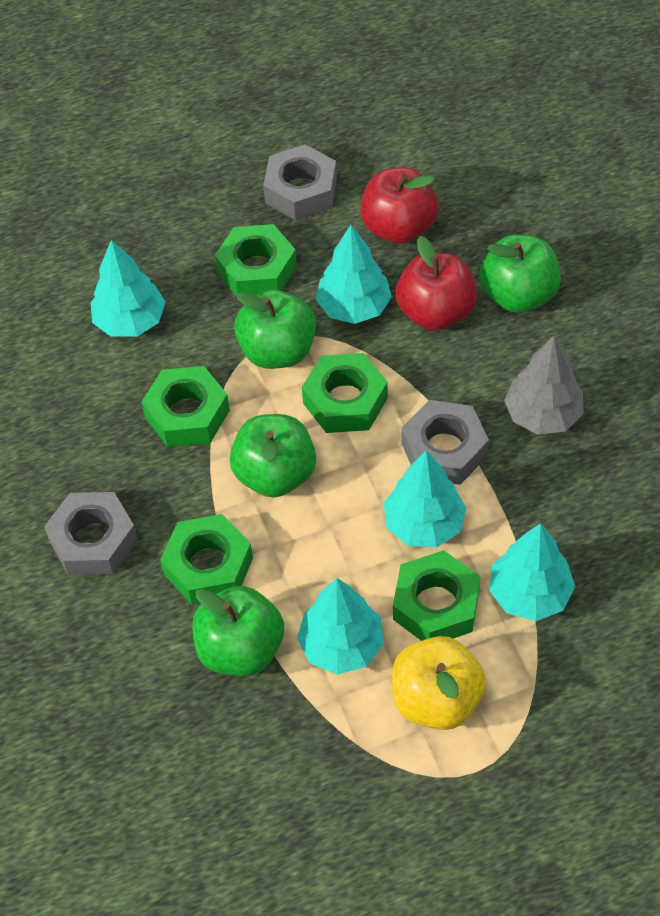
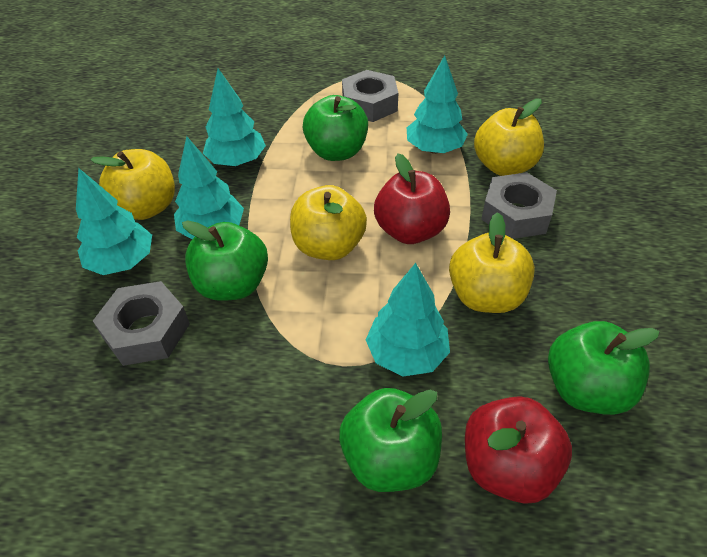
green nut: [141,366,230,447] [160,514,253,605] [215,224,297,296] [302,353,388,433] [393,550,480,641] = 5 -> none = 0
grey tree: [504,336,584,435] = 1 -> none = 0
yellow apple: [392,636,486,730] = 1 -> [90,149,175,220] [290,185,367,260] [449,212,535,313] [474,99,544,176] = 4

